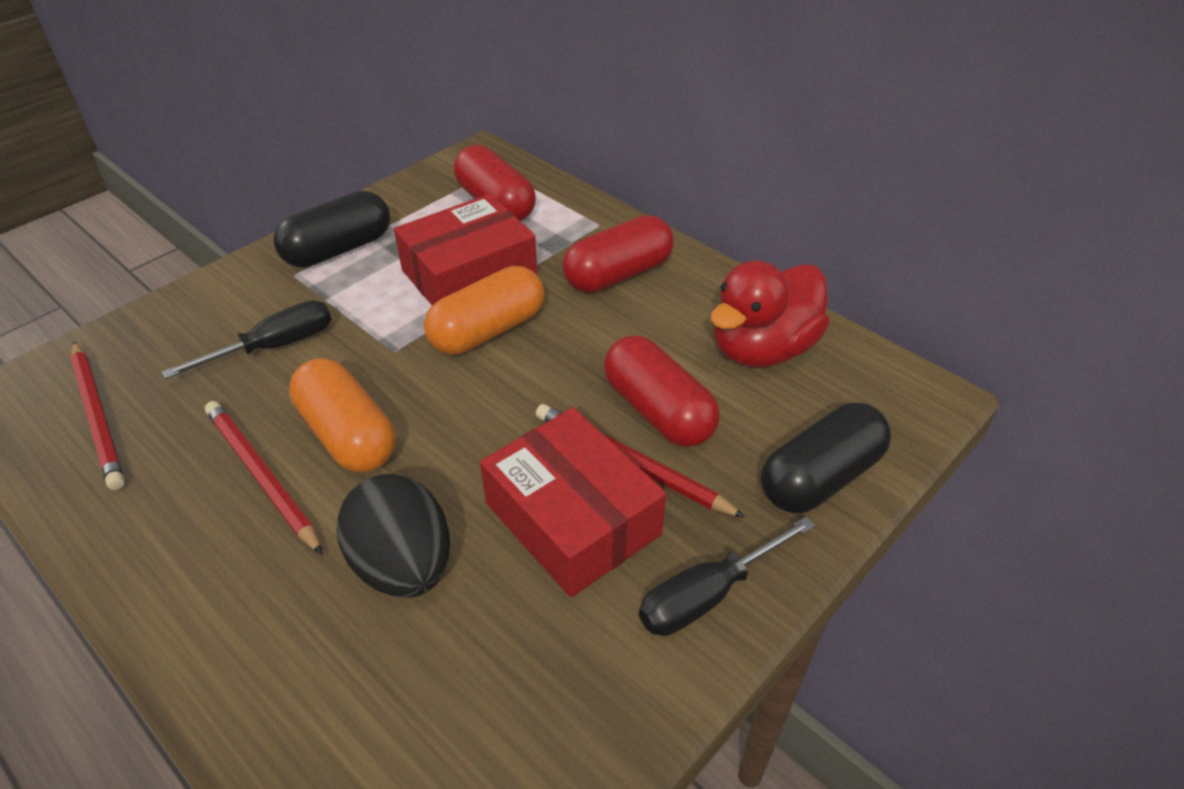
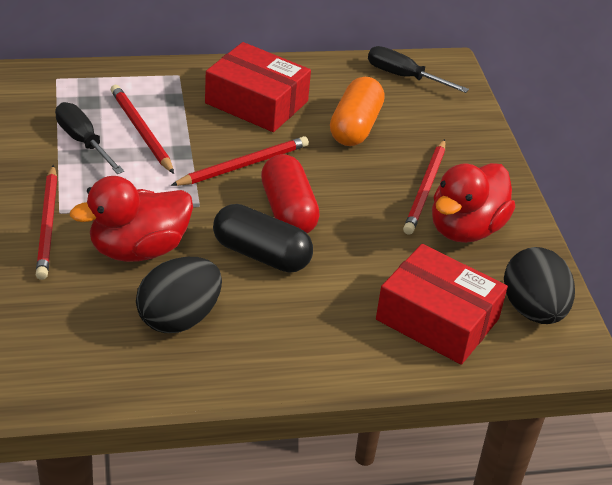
black capsule: [274,191,390,267] [761,403,891,513] = 2 -> [213,204,313,273] = 1
black egg: [337,474,450,597] = 1 -> [136,257,222,333] [504,247,575,324] = 2
orange capsule: [289,358,396,473] [424,266,544,355] = 2 -> [330,77,385,146] = 1
red capsule: [454,145,536,221] [563,215,674,293] [604,336,720,447] = 3 -> [261,154,320,233] = 1
red duck: [710,260,830,368] = 1 -> [70,176,193,262] [432,163,515,243] = 2
red pencil: [70,341,125,490] [205,401,323,555] [536,404,746,518] = 3 -> [36,165,58,280] [111,85,174,174] [171,136,309,186] [403,139,445,235] = 4

